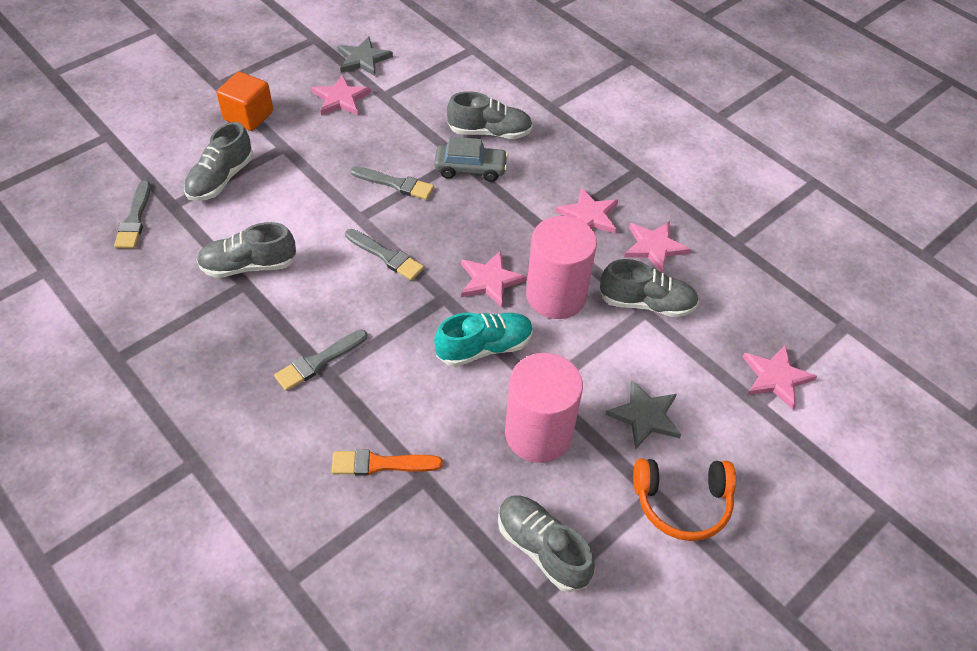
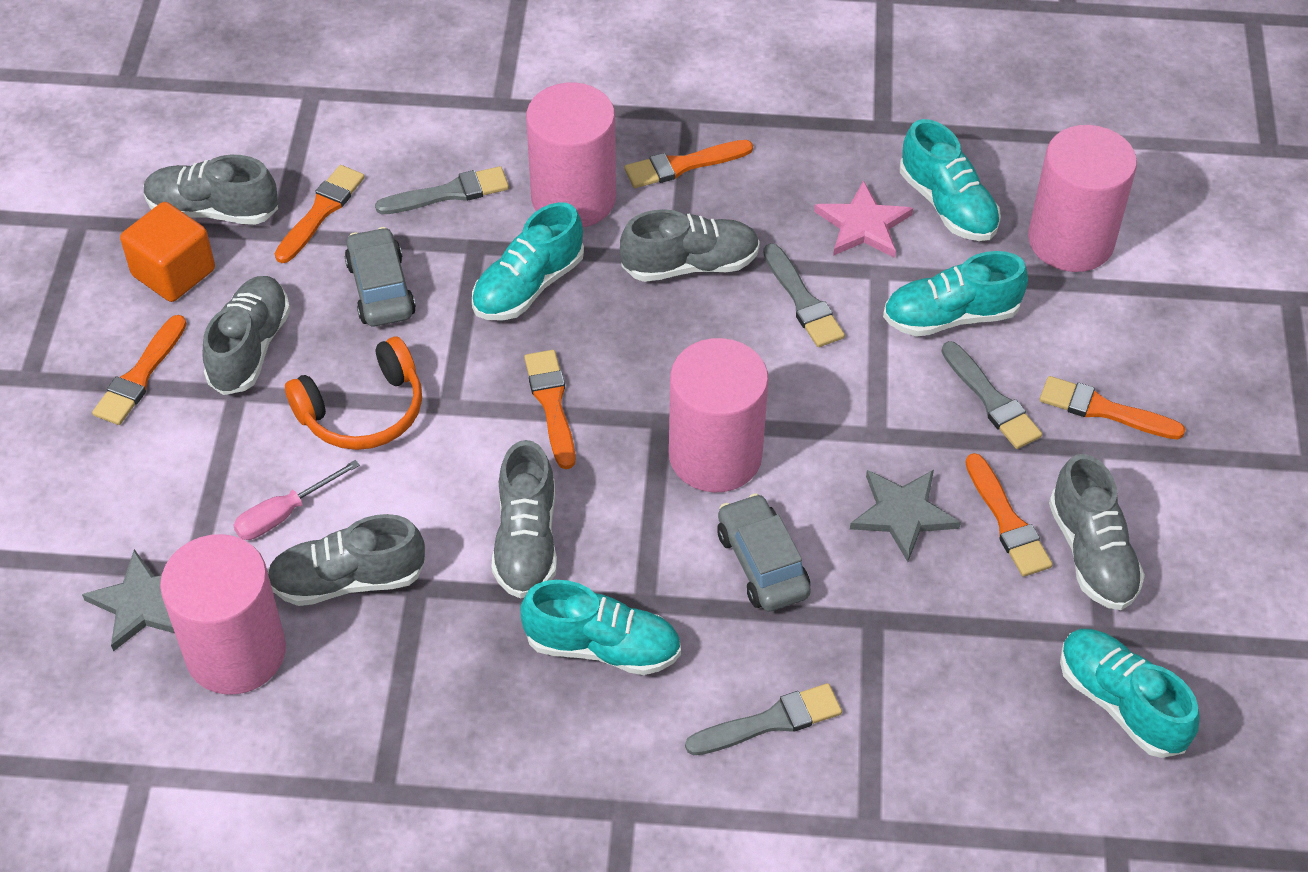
grey car: [434,137,508,182] = 1 -> [345,227,416,327] [717,493,811,612] = 2
grey shoe: [184,122,253,201] [197,222,296,278] [447,91,533,139] [498,495,595,592] [599,259,699,318] = 5 -> [144,155,278,225] [203,276,290,395] [268,514,425,606] [492,440,557,598] [620,209,760,282] [1049,454,1145,610] = 6
orange brush: [332,450,443,475] = 1 -> [92,315,187,425] [275,165,365,263] [524,350,575,469] [624,140,753,188] [965,453,1053,577] [1040,376,1185,439] = 6
pink cylinder: [505,353,583,463] [526,216,597,319] = 2 -> [160,534,286,695] [526,82,616,227] [669,338,769,492] [1028,125,1137,272] = 4
pink screwdriver: none = 0 -> [233,460,360,540] = 1
pink star: [312,74,371,115] [461,251,527,308] [555,187,618,234] [624,221,691,272] [743,345,817,410] = 5 -> [814,180,913,258] = 1
turquoise shoe: [434,313,533,367] = 1 -> [472,202,584,321] [521,580,681,675] [883,251,1028,337] [900,119,1001,241] [1060,629,1200,758] = 5

